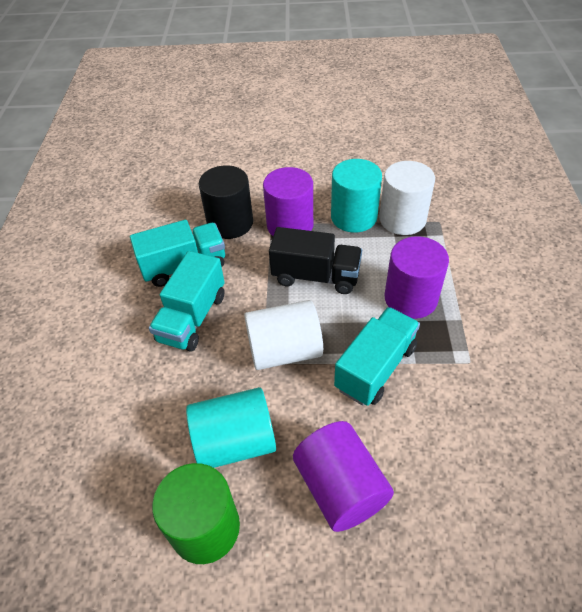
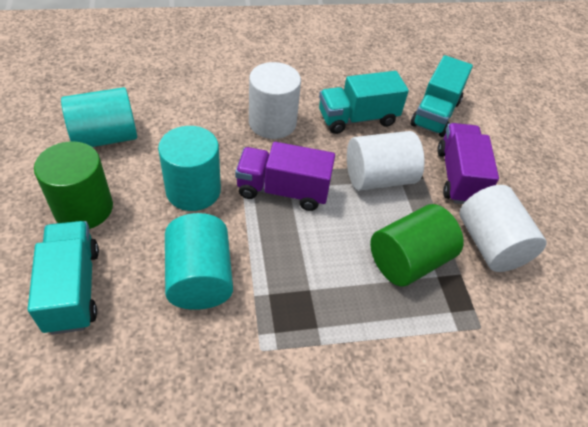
black cylinder: [199,165,253,239] = 1 -> none = 0
black truck: [269,227,362,294] = 1 -> none = 0
green cylinder: [152,463,240,564] = 1 -> [34,141,113,229] [370,204,464,287] = 2
purple cylinder: [263,167,313,236] [293,421,394,532] [385,236,449,319] = 3 -> none = 0
purple truck: none = 0 -> [235,142,335,211] [437,123,499,204] = 2
turquoise cylinder: [186,387,276,468] [331,159,382,233] = 2 -> [61,87,137,147] [158,126,221,211] [165,213,233,310] = 3
white cylinder: [244,300,323,370] [379,161,435,235] = 2 -> [249,62,301,139] [347,131,425,191] [460,185,547,272] = 3

